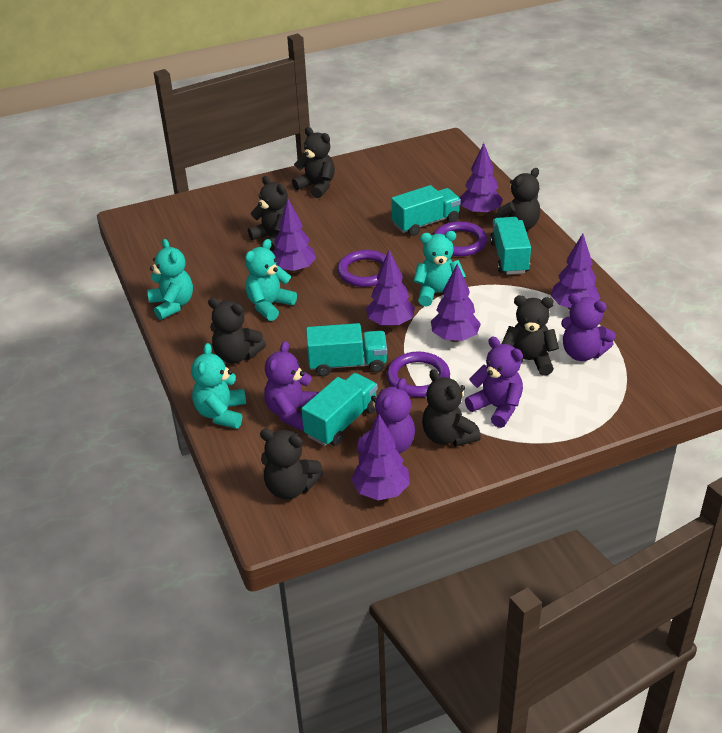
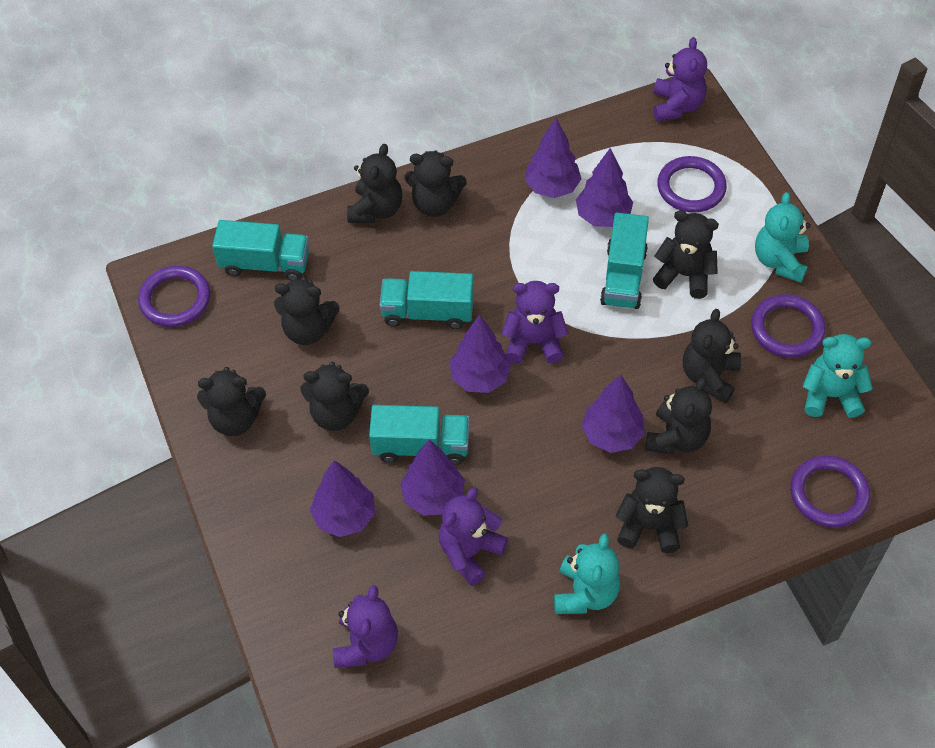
black teddy bear: [208,298,266,364] [248,176,288,251] [260,429,323,499] [292,127,335,198] [422,369,481,446] [493,168,540,231] [502,295,559,376] = 7 -> [197,367,266,436] [274,277,339,345] [300,362,369,431] [347,144,403,223] [404,150,467,217] [616,467,688,553] [645,377,712,455] [653,210,719,299] [683,309,741,403] = 9
purple ring: [337,250,386,287] [386,351,450,397] [433,221,487,256] = 3 -> [138,266,211,327] [657,156,727,213] [751,294,826,358] [790,455,870,527] = 4
turquoise teddy bear: [147,239,193,320] [191,343,246,429] [245,239,297,321] [413,231,466,306] = 4 -> [554,534,620,614] [755,192,810,283] [803,334,873,418] = 3

